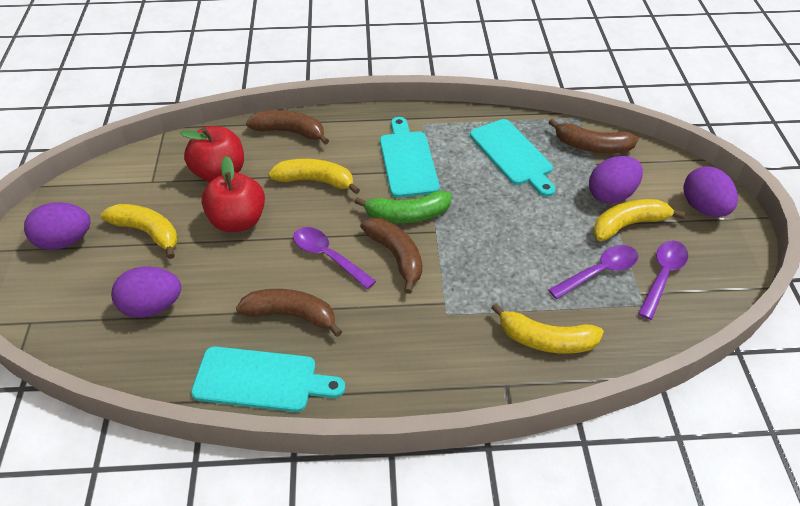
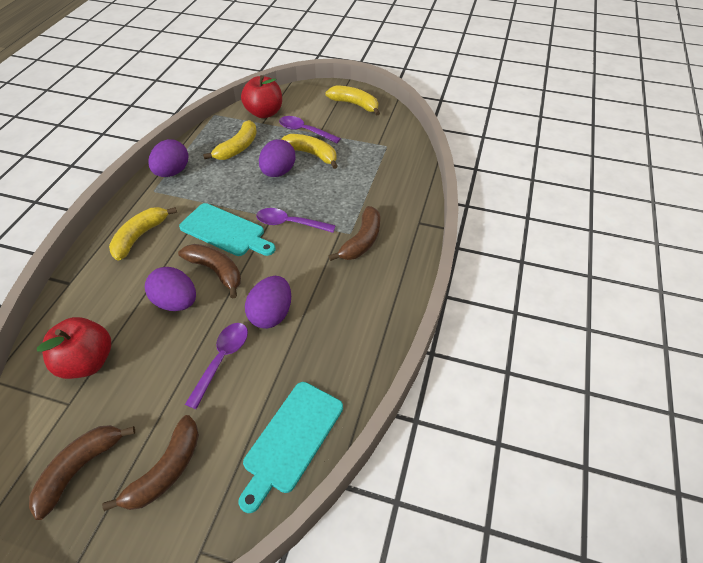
green banana: [355,191,451,223] = 1 -> none = 0
turquoise cutting board: [191,346,345,412] [380,117,440,198] [470,119,556,197] = 3 -> [179,203,275,256] [238,382,343,513] = 2

